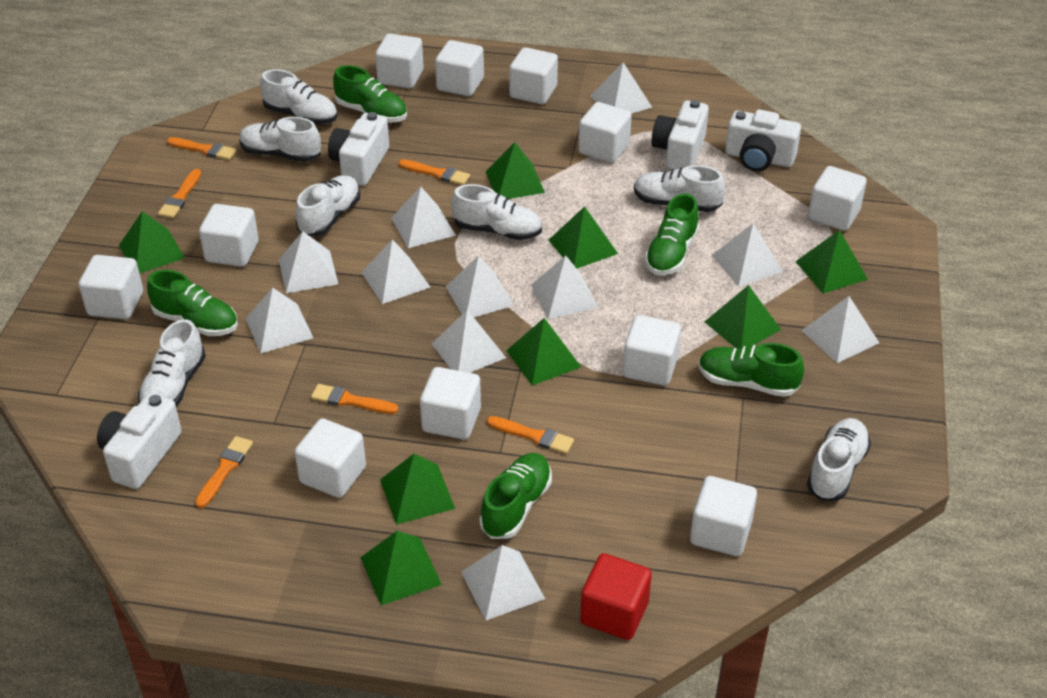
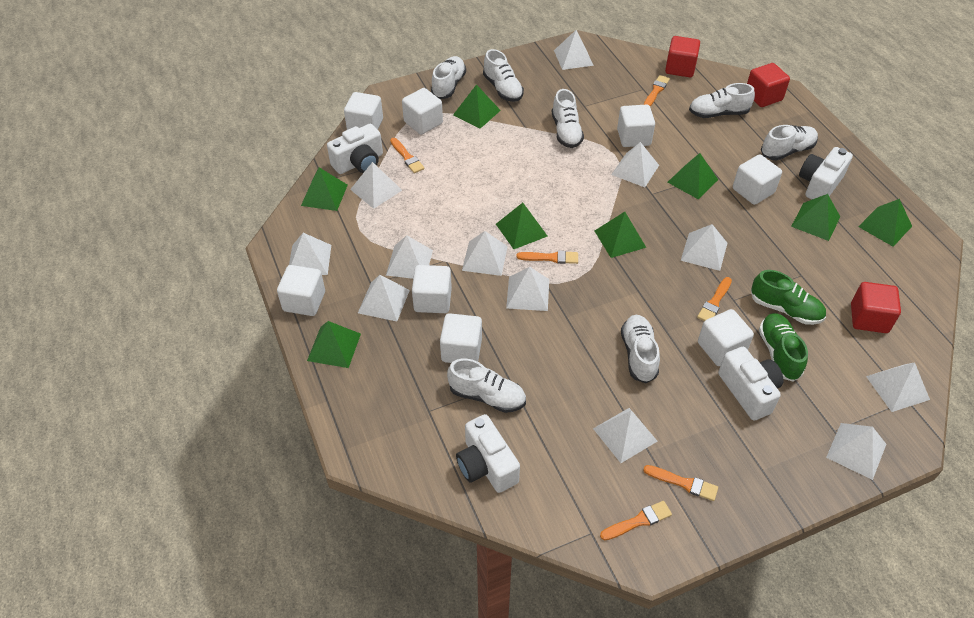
green shoe: [147,270,238,336] [333,65,407,123] [479,453,552,539] [644,193,699,275] [699,343,804,397] = 5 -> [751,270,826,325] [759,313,808,382] = 2
red cube: [580,553,652,640] = 1 -> [665,36,700,77] [747,63,790,107] [851,282,901,333] = 3
white cube: [79,255,143,319] [199,204,259,267] [294,419,366,498] [375,34,424,89] [420,367,481,440] [435,40,484,96] [509,47,558,104] [578,102,632,163] [623,315,681,386] [690,476,757,556] [808,166,867,231] = 11 -> [277,265,325,316] [344,92,383,130] [402,88,443,135] [412,265,452,313] [440,313,482,363] [617,104,655,147] [698,309,754,366] [733,154,782,205] = 8
white pyramid: [246,288,313,353] [279,231,338,293] [361,239,430,304] [391,187,456,248] [432,310,506,373] [446,255,514,317] [461,545,545,621] [531,255,599,319] [590,62,652,114] [712,223,783,287] [802,296,879,363] = 11 -> [289,233,331,275] [350,162,402,209] [358,275,410,321] [386,235,433,279] [462,231,508,276] [506,267,549,311] [554,30,594,70] [593,408,658,463] [611,142,659,187] [681,224,727,271] [826,423,886,480] [866,362,930,412] = 12

